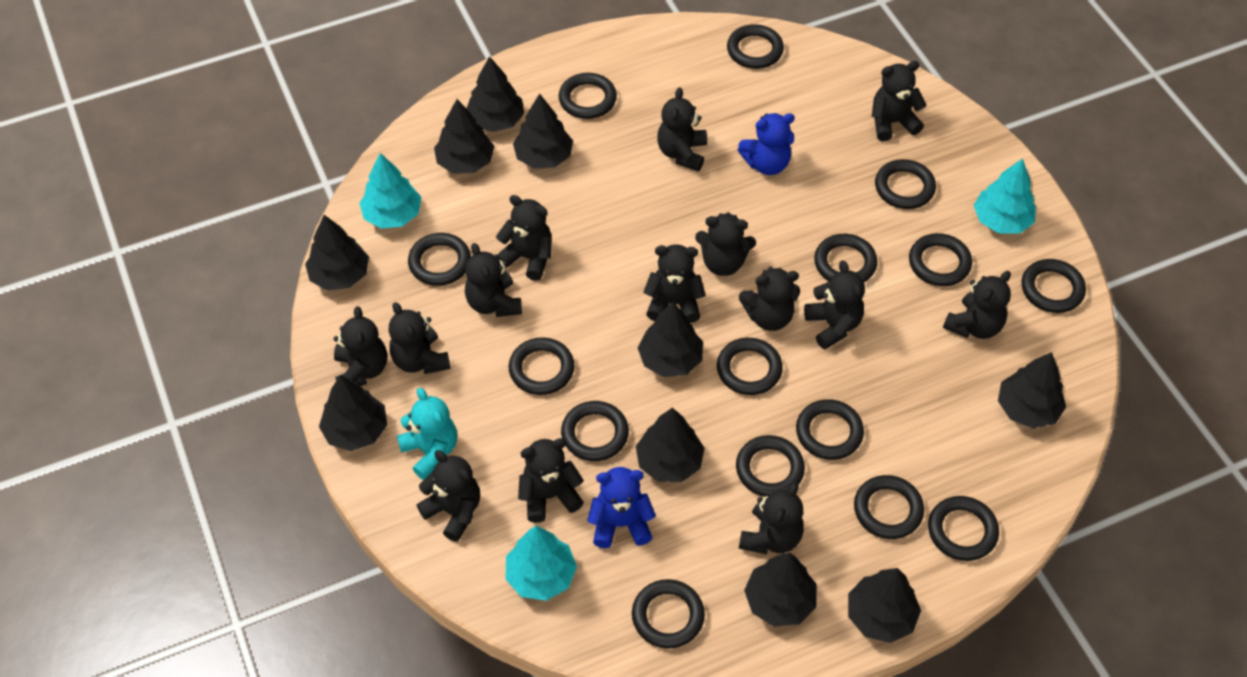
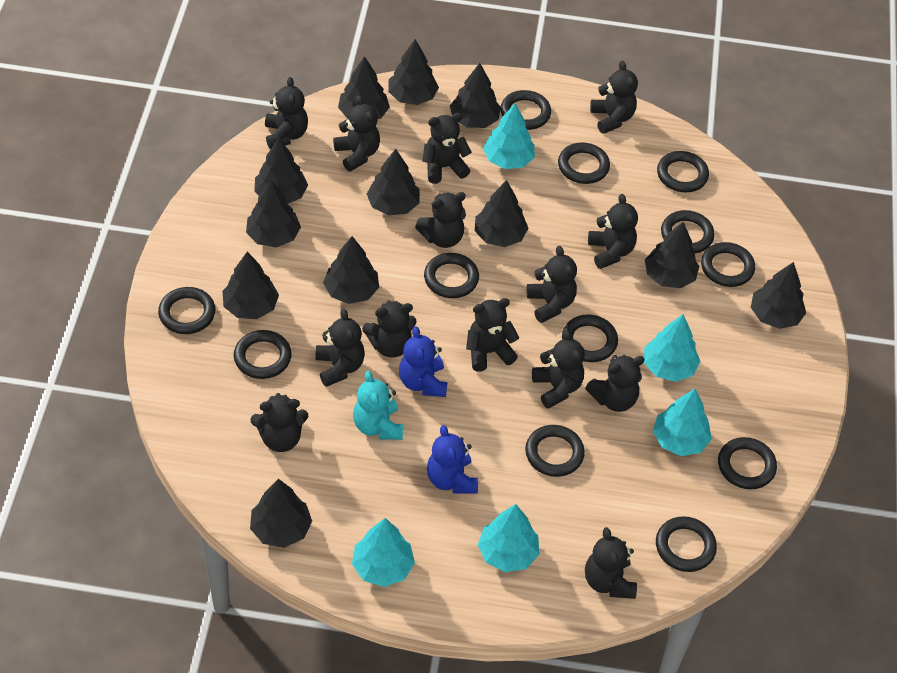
black ring: [408,233,471,286] [509,337,574,395] [559,73,617,119] [561,401,629,461] [632,579,705,649] [717,338,783,395] [727,24,784,69] [736,435,805,497] [796,399,864,460] [814,234,878,282] [854,475,924,539] [875,159,936,209] [909,233,972,286] [928,496,999,561] [1022,259,1086,313] = 15 -> [158,287,216,334] [234,330,292,379] [424,253,479,298] [501,90,551,130] [525,425,585,477] [558,142,610,184] [562,315,618,362] [656,516,717,572] [657,151,709,192] [661,210,715,254] [701,242,755,287] [718,437,777,489] = 12
black tree: [305,215,369,291] [319,375,387,451] [434,99,494,174] [466,56,524,132] [513,93,573,169] [636,408,705,482] [638,302,703,377] [744,552,817,627] [848,568,921,643] [998,352,1066,429] = 10 -> [223,252,279,319] [246,180,301,247] [250,479,312,548] [254,138,308,204] [323,236,379,304] [338,56,390,119] [367,149,420,215] [388,39,439,105] [450,63,501,128] [475,180,528,247] [645,222,699,288] [751,262,806,329] = 12
turquoise tree: [359,153,421,228] [505,526,577,601] [974,158,1036,233] = 3 -> [352,518,415,587] [478,504,539,572] [483,103,535,169] [644,314,700,382] [653,389,712,456] = 5

